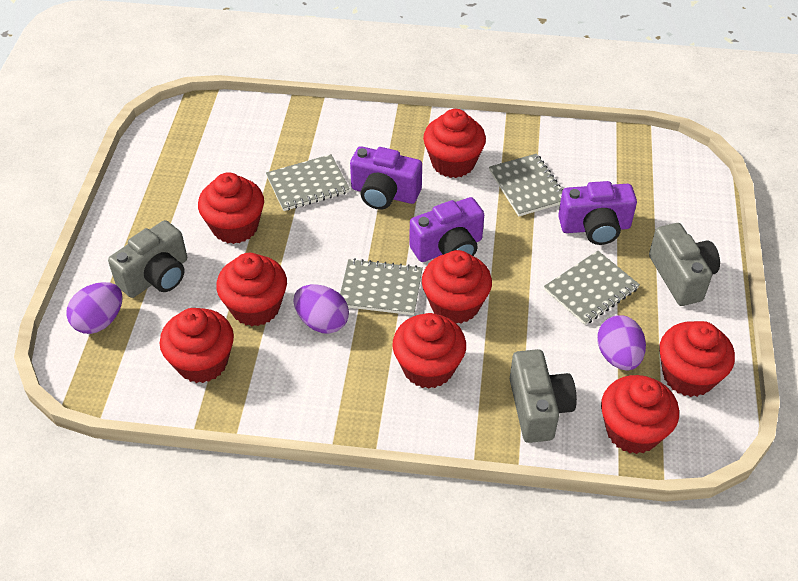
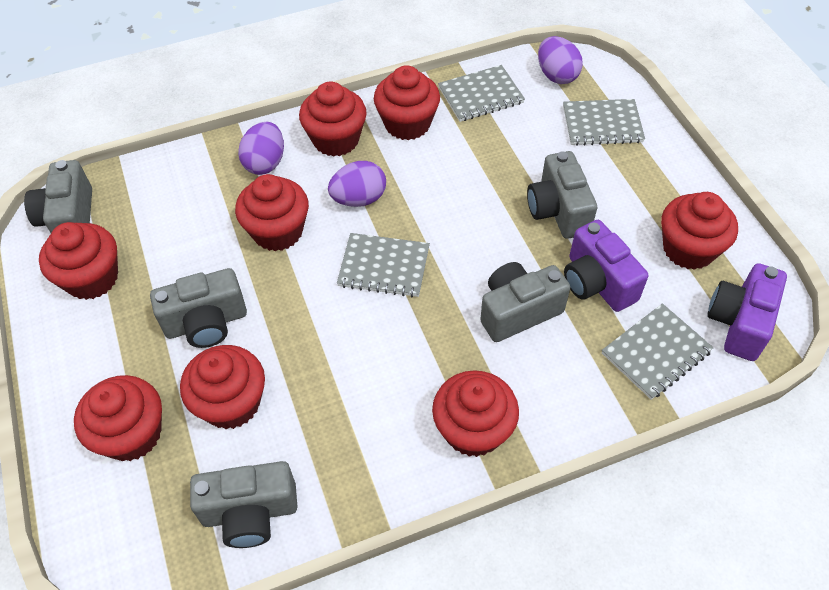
grey camera: [108,220,187,298] [510,349,577,443] [649,223,720,306] = 3 -> [24,160,92,233] [150,268,247,348] [190,461,298,548] [480,262,570,342] [527,151,597,239] = 5
purple camera: [350,146,422,210] [409,197,484,262] [558,181,637,245] = 3 -> [564,220,648,312] [707,263,787,361] = 2

